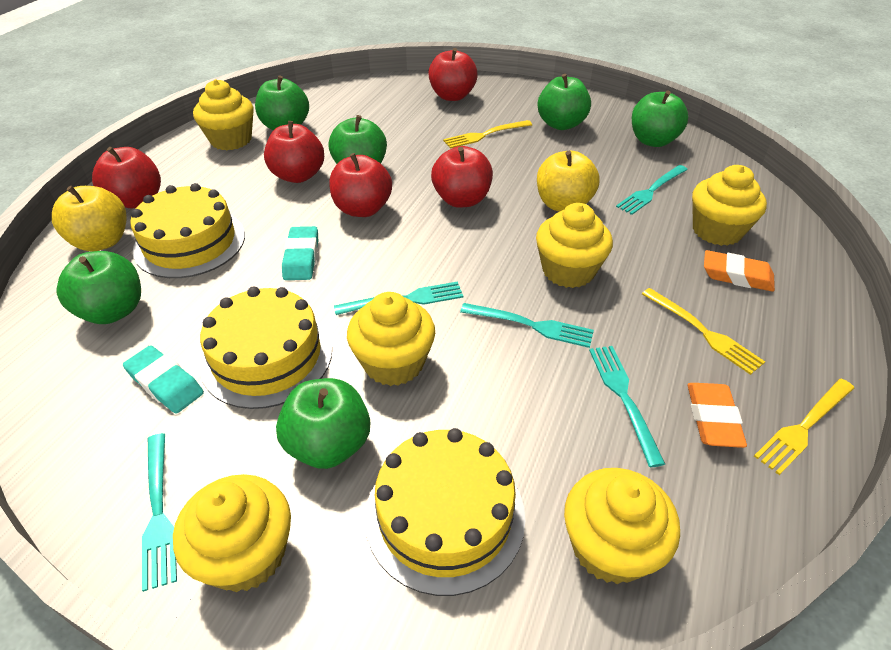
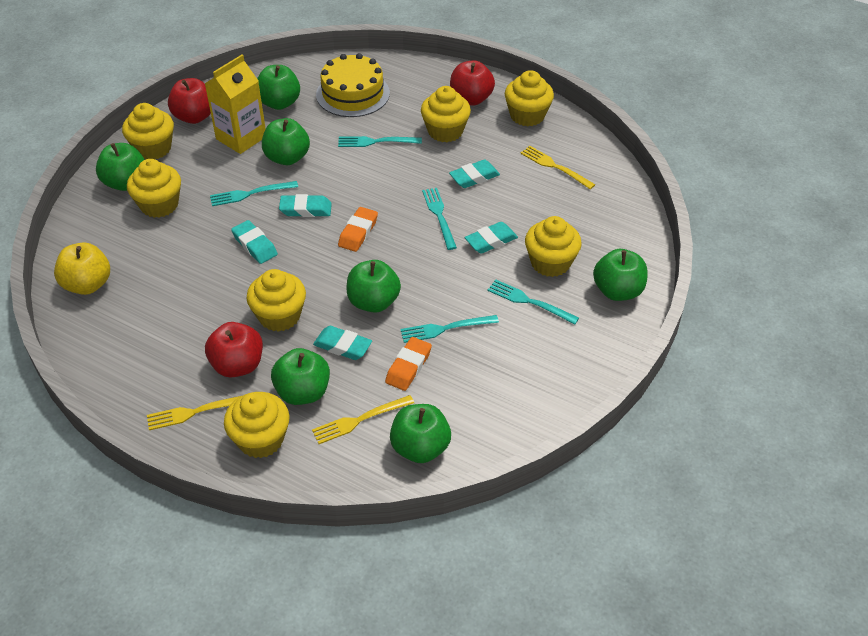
green apple: [57,251,141,324] [255,75,309,130] [276,378,370,469] [328,115,387,164] [537,74,591,130] [632,90,689,147] = 6 -> [96,143,144,191] [257,65,300,110] [262,118,310,165] [271,348,330,405] [346,260,401,313] [390,404,451,463] [593,249,648,301] = 7
red apple: [92,147,161,208] [264,121,324,183] [329,153,392,217] [428,48,478,101] [431,146,493,208] = 5 -> [168,78,211,124] [205,322,263,378] [450,60,495,106] = 3
turquoise eraser: [123,345,204,414] [282,226,318,280] = 2 -> [231,220,278,264] [279,194,332,217] [313,326,372,360] [449,160,500,188] [465,222,518,253] = 5
yellow apple: [52,186,127,252] [537,151,600,212] = 2 -> [54,242,110,295] = 1
yellow cake: [130,183,245,278] [200,287,332,409] [365,428,525,596] = 3 -> [316,53,390,117] = 1
yellow carton: none = 0 -> [205,55,266,154] = 1
yellow cupcake: [173,474,291,592] [193,79,254,150] [347,292,435,386] [536,203,613,288] [564,468,680,584] [692,165,767,246] = 6 -> [122,103,174,159] [127,159,181,218] [224,392,290,458] [246,269,306,332] [421,86,471,142] [505,70,554,126] [525,216,582,277] = 7

